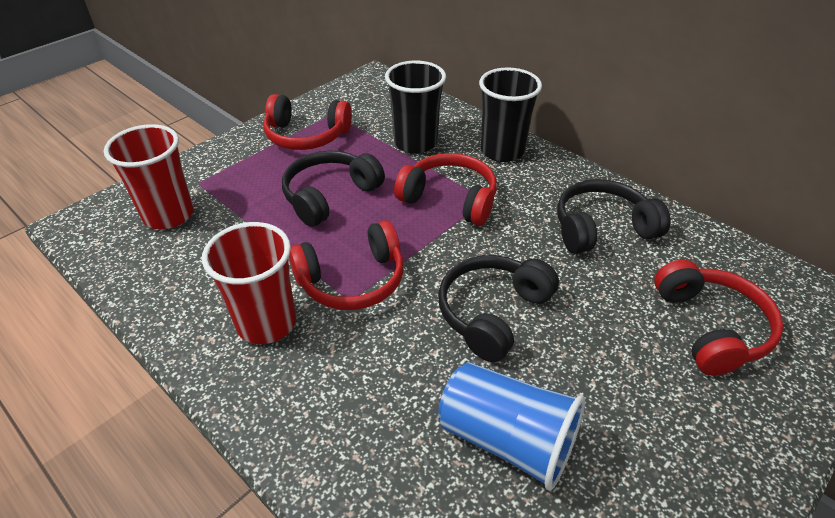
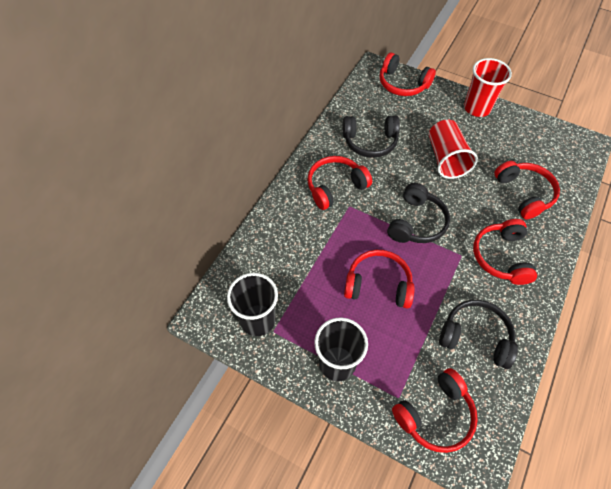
blue cup: [438,362,585,491] = 1 -> none = 0
red headphones: [263,94,352,150] [289,220,404,310] [394,153,497,225] [654,260,784,375] = 4 -> [307,156,372,210] [344,250,415,308] [379,53,436,96] [392,368,478,453] [473,219,537,285] [494,161,560,219] = 6

